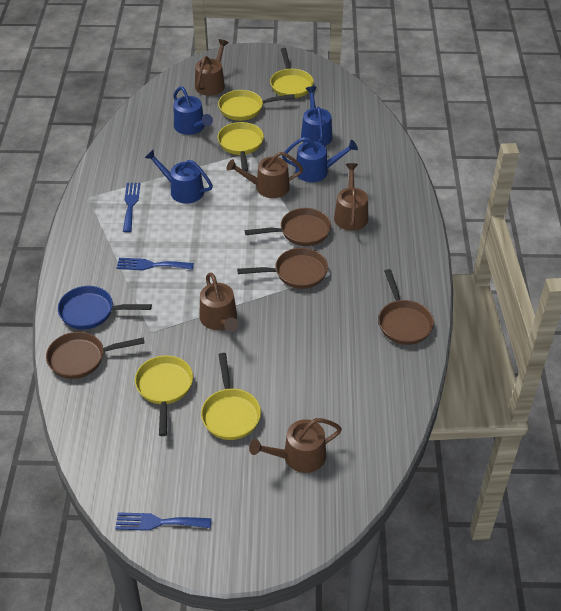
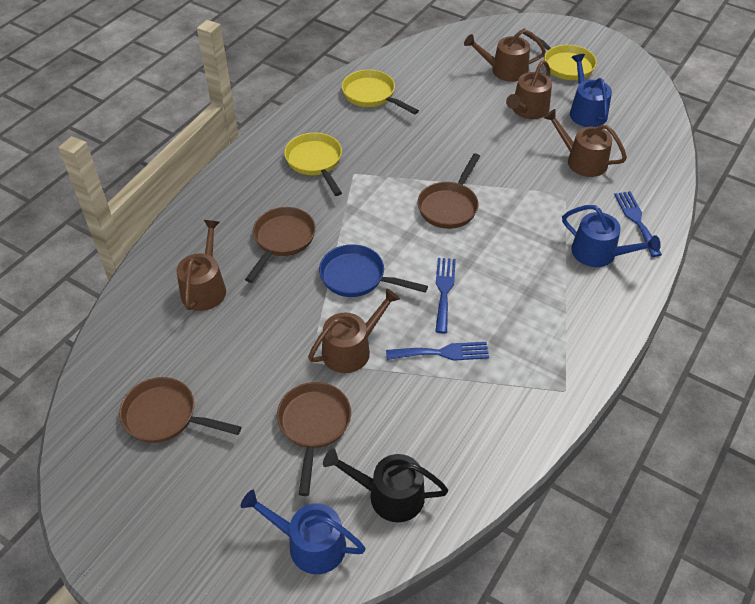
black watering can: none = 0 -> [323,449,448,522] = 1
blue watering can: [145,150,213,204] [173,86,213,135] [282,137,358,182] [301,86,332,146] = 4 -> [241,490,366,574] [562,205,661,267] [570,54,612,127] = 3
yellow pan: [135,355,193,436] [201,353,261,440] [218,90,295,121] [218,122,264,172] [270,48,314,98] = 5 -> [284,133,342,196] [342,70,419,115] [522,28,597,80] = 3

